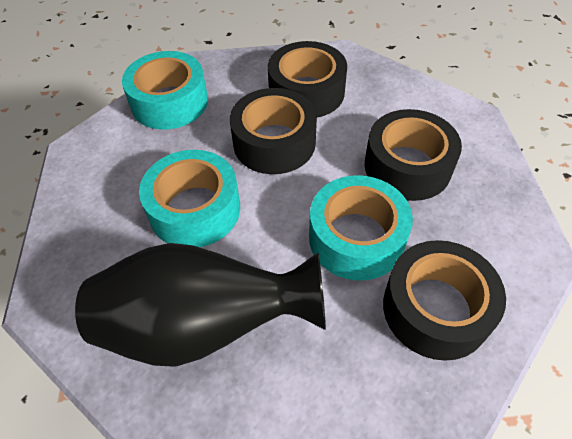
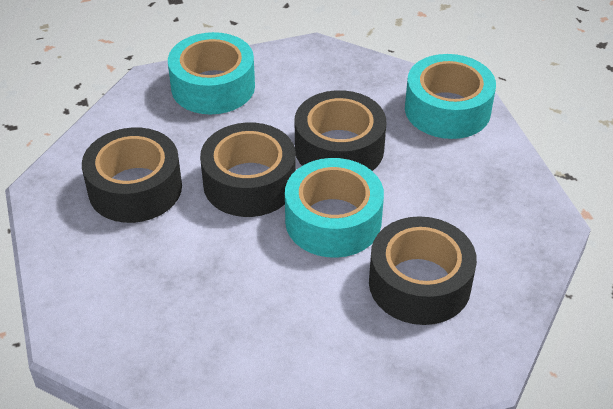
black vase: [75,243,326,367] = 1 -> none = 0

